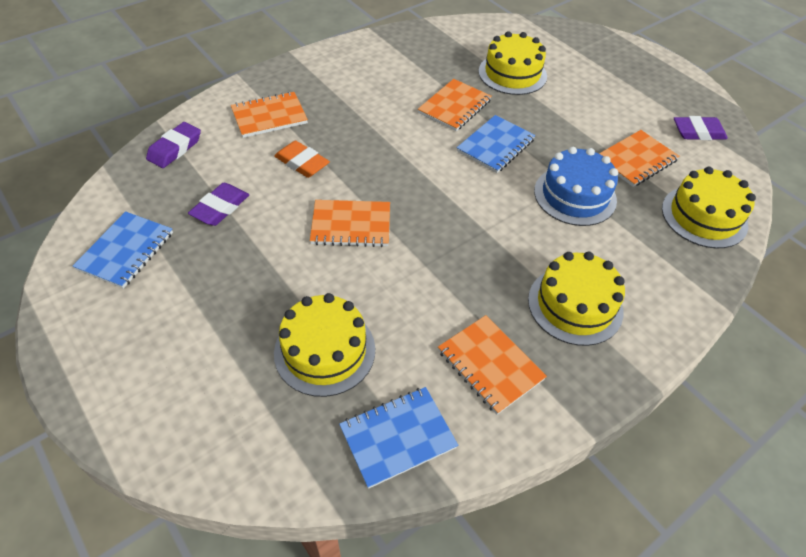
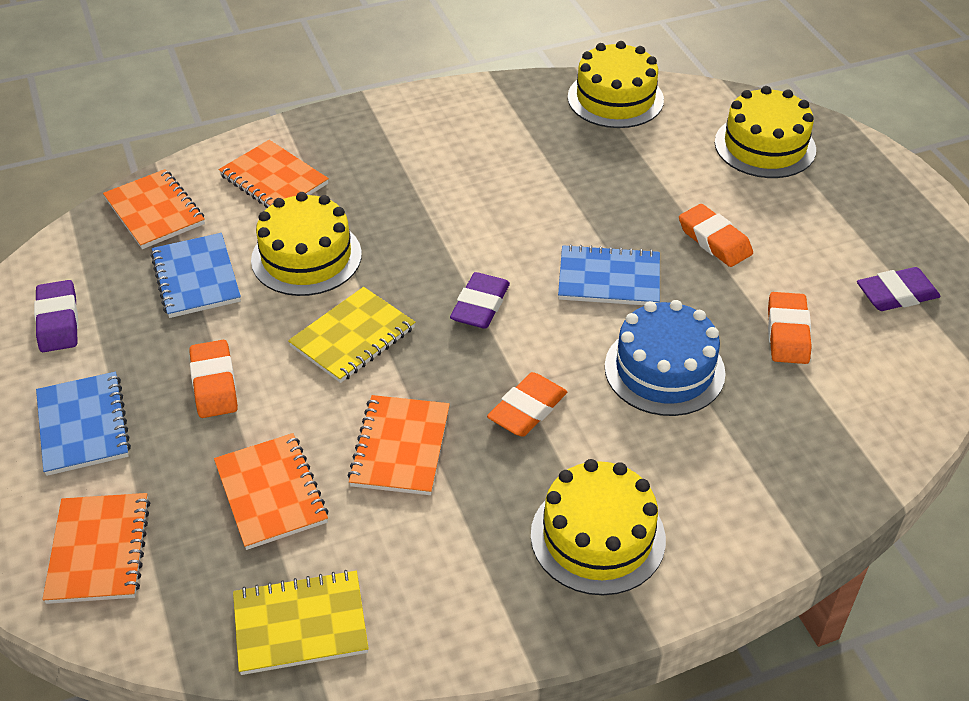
orange eraser: [274,141,330,178] = 1 -> [189,340,238,418] [487,372,567,437] [679,204,753,267] [768,292,812,364] = 4
yellow notebook: none = 0 -> [233,570,369,675] [288,287,415,383] = 2

